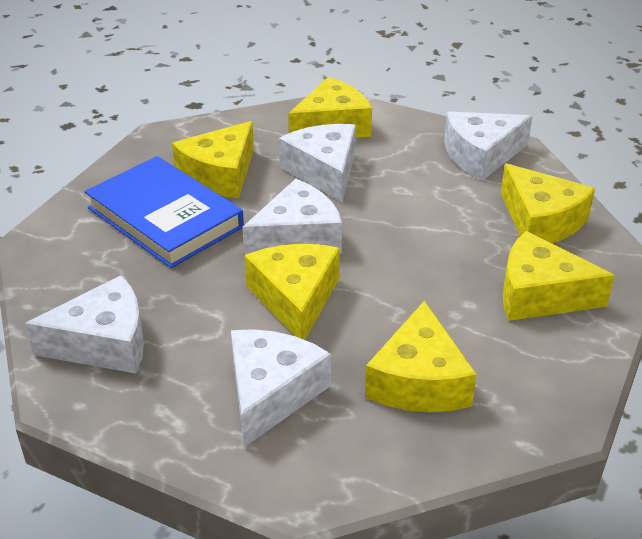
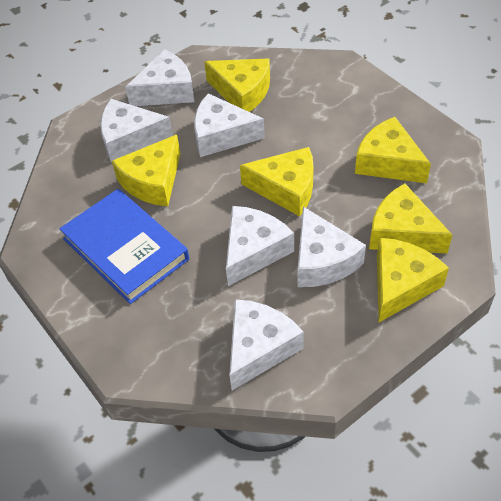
white cheese: [25,275,144,373] [231,329,331,447] [242,179,342,258] [279,124,356,202] [444,112,533,181] = 5 -> [100,99,173,163] [125,49,194,106] [194,93,265,157] [226,206,294,286] [229,299,304,390] [298,207,366,287] = 6

